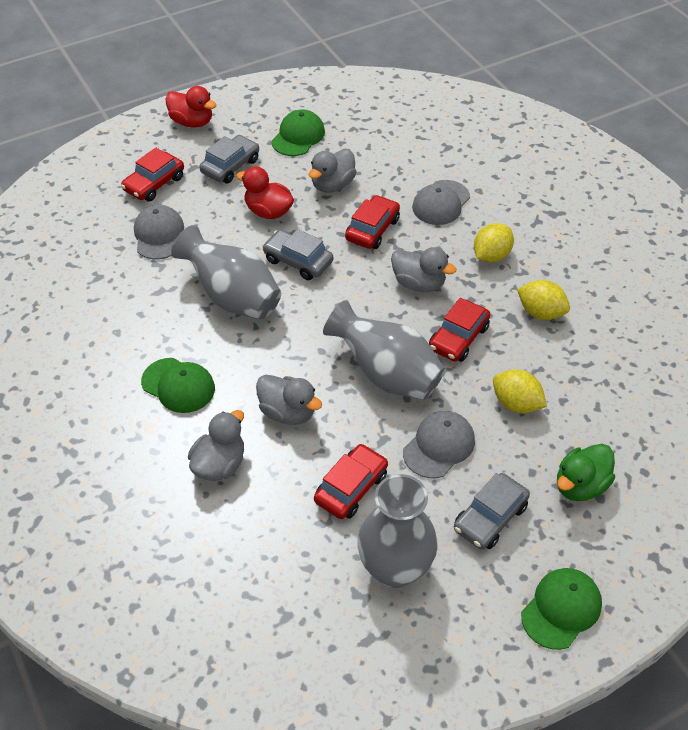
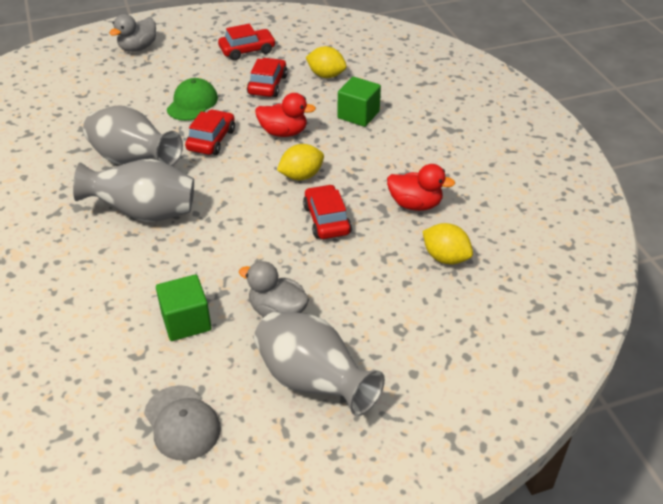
green cap: [141,358,215,413] [272,110,325,156] [521,568,602,650] = 3 -> [167,78,218,121] = 1
green cube: none = 0 -> [156,274,212,341] [338,77,381,127] = 2
green duck: [557,444,615,501] = 1 -> none = 0
grey cap: [134,205,184,260] [403,411,475,478] [412,180,470,225] = 3 -> [144,385,221,461] = 1
grey car: [199,135,259,183] [262,229,333,280] [454,473,530,549] = 3 -> none = 0
grey duck: [188,410,244,481] [256,375,322,425] [309,149,356,193] [391,247,456,292] = 4 -> [110,14,156,52] [239,261,309,317] = 2

